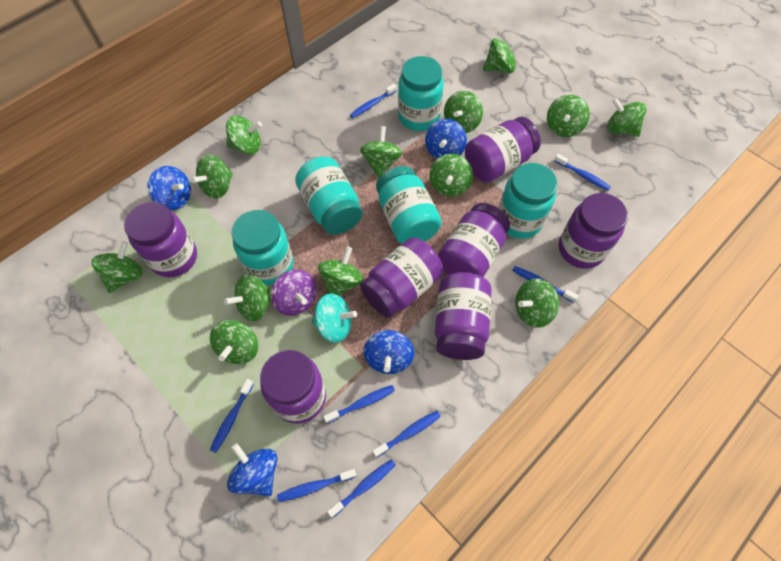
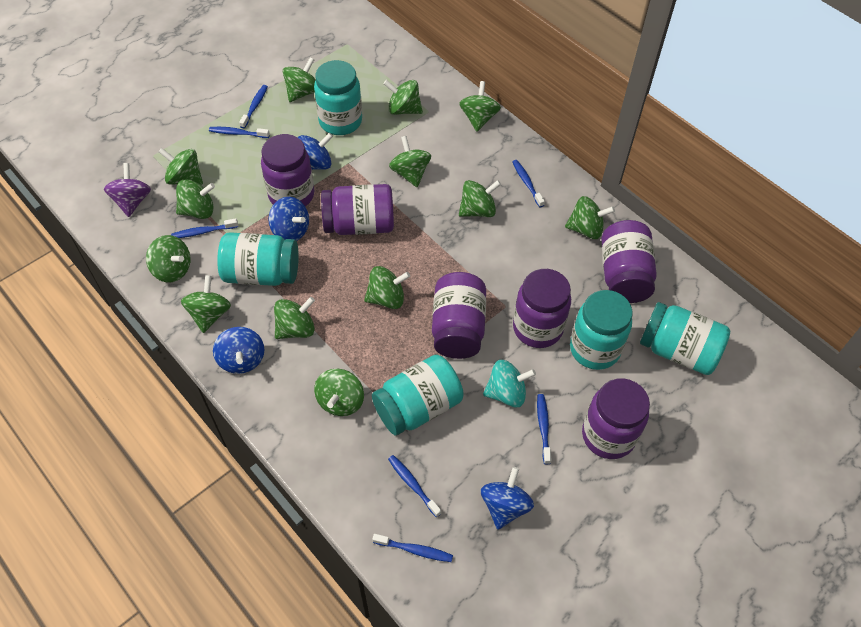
blue toothbrush: [210,379,254,453] [277,469,356,502] [324,385,395,424] [327,459,396,518] [350,84,397,118] [373,411,441,458] [512,266,579,303] [554,154,611,191] = 8 -> [171,218,238,238] [209,127,270,138] [239,85,268,129] [372,534,453,562] [388,455,442,517] [512,160,545,207] [537,394,552,464] = 7
purple jar: [124,202,197,277] [260,350,326,424] [360,238,443,318] [435,272,491,360] [438,203,510,277] [465,117,541,182] [559,193,628,269] = 7 -> [261,134,314,207] [321,184,394,235] [432,272,486,359] [513,269,571,348] [582,378,650,459] [601,220,656,303] = 6

